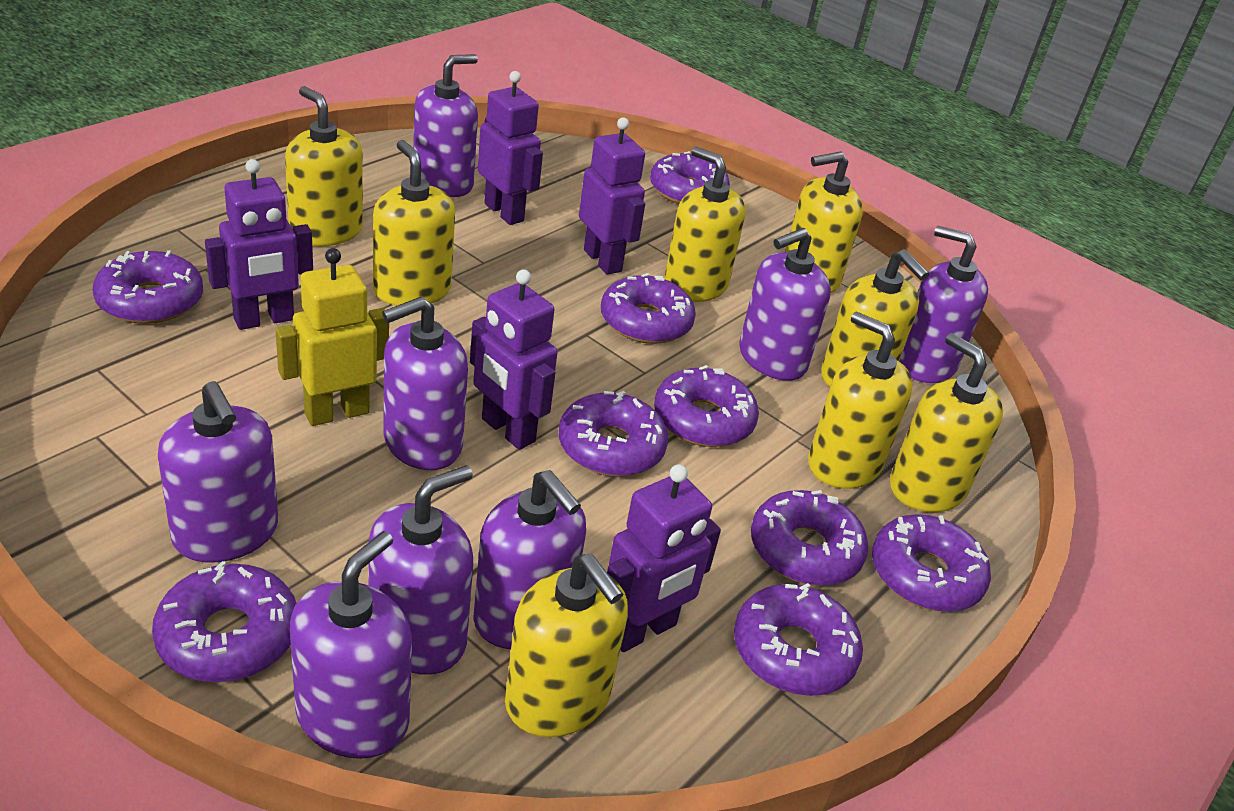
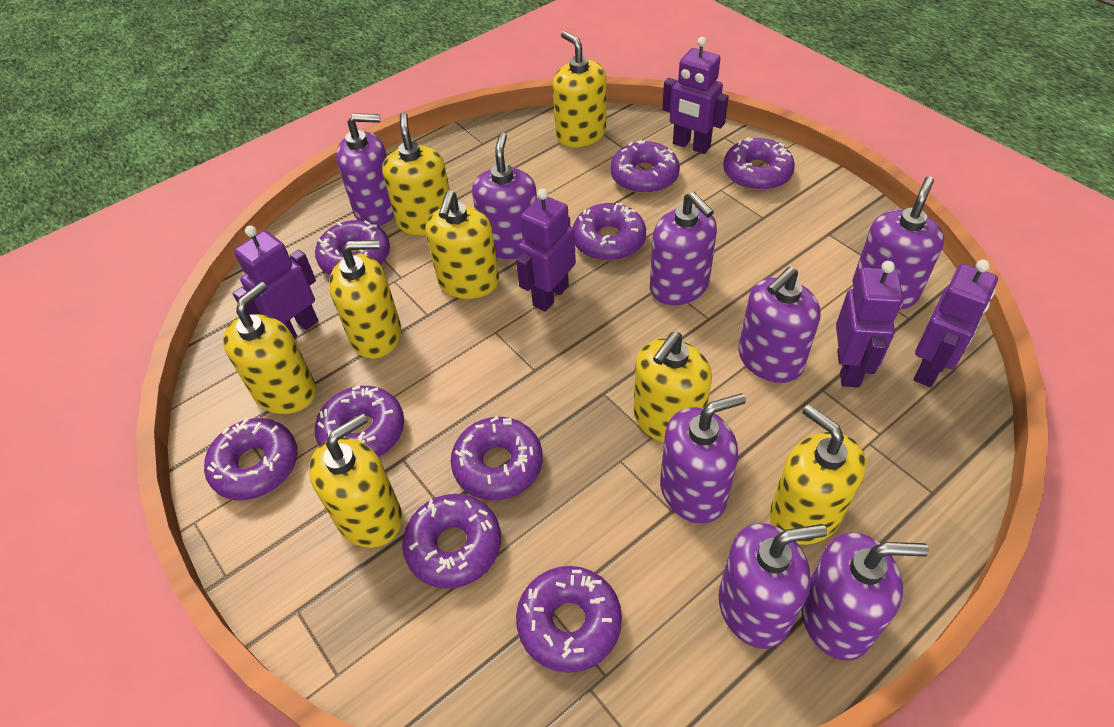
yellow robot: [275,248,389,426] = 1 -> none = 0

